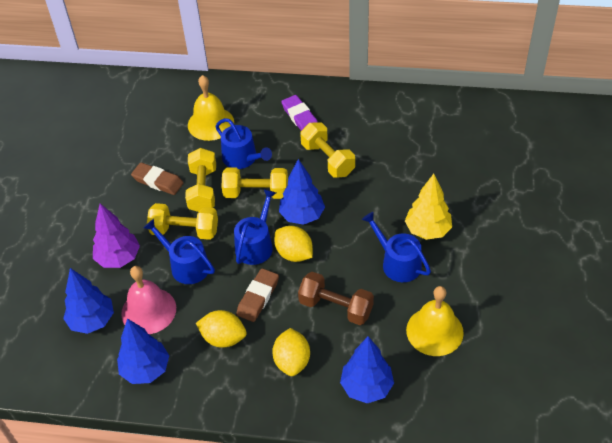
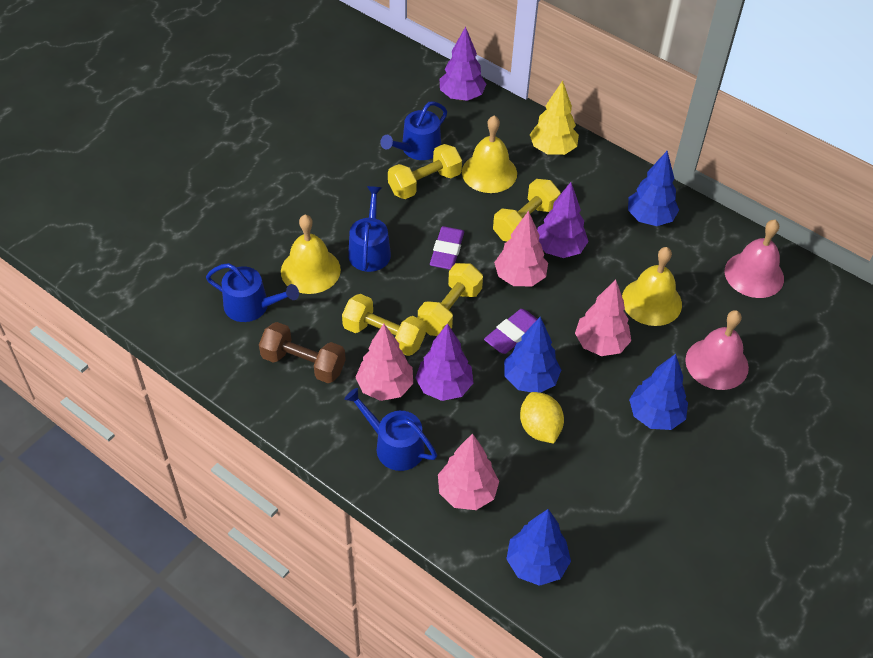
brown eraser: [131,162,183,195] [236,268,279,322] = 2 -> none = 0
pink bell: [121,266,176,334] = 1 -> [685,310,749,390] [725,220,784,298] = 2
pink tree: none = 0 -> [355,324,413,401] [438,433,499,510] [494,211,548,286] [575,280,631,356] = 4
purple eraser: [281,95,318,131] = 1 -> [430,226,464,270] [484,309,537,354] = 2
purple tree: [93,204,140,268] = 1 -> [415,323,473,401] [440,26,487,101] [537,182,589,258] = 3
yellow bell: [188,75,234,141] [406,286,464,356] = 2 -> [281,215,341,294] [462,115,517,193] [622,247,682,326] = 3
yellow lemon: [196,310,247,348] [272,328,310,376] [274,226,313,262] = 3 -> [520,392,564,444] = 1

